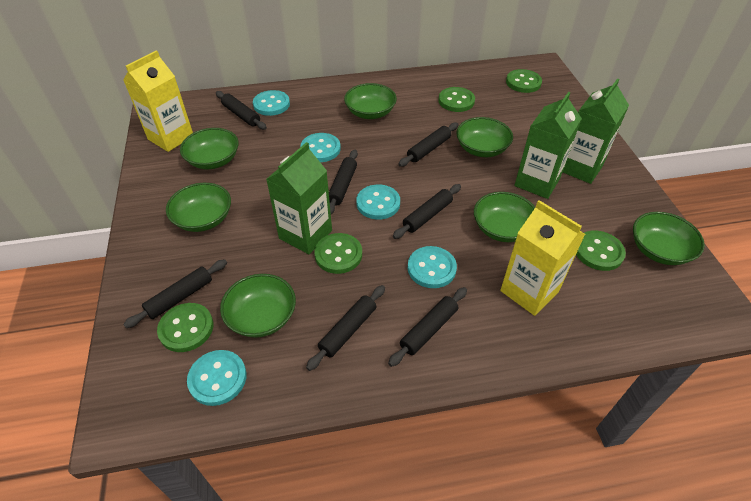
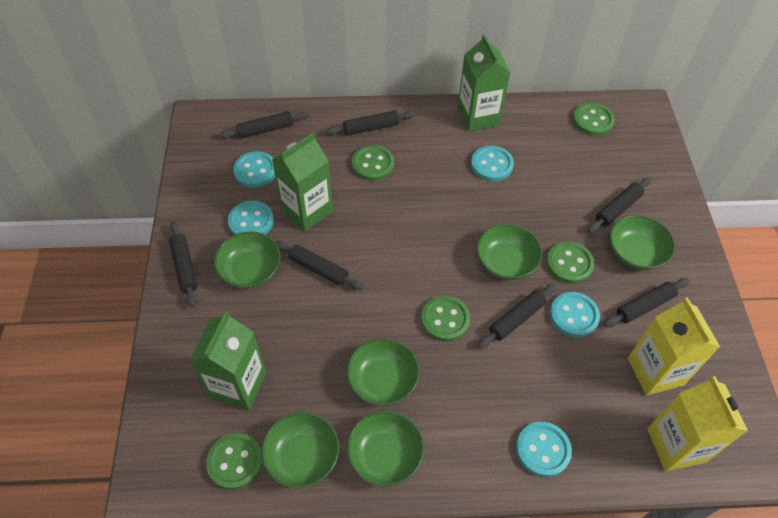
green bowl: [166,183,231,232] [180,128,239,169] [220,274,296,338] [344,83,397,119] [456,117,513,157] [474,192,535,242] [633,212,705,265] = 7 -> [214,231,281,289] [261,412,339,488] [347,338,420,406] [347,410,424,487] [477,224,542,280] [610,215,675,270] = 6

